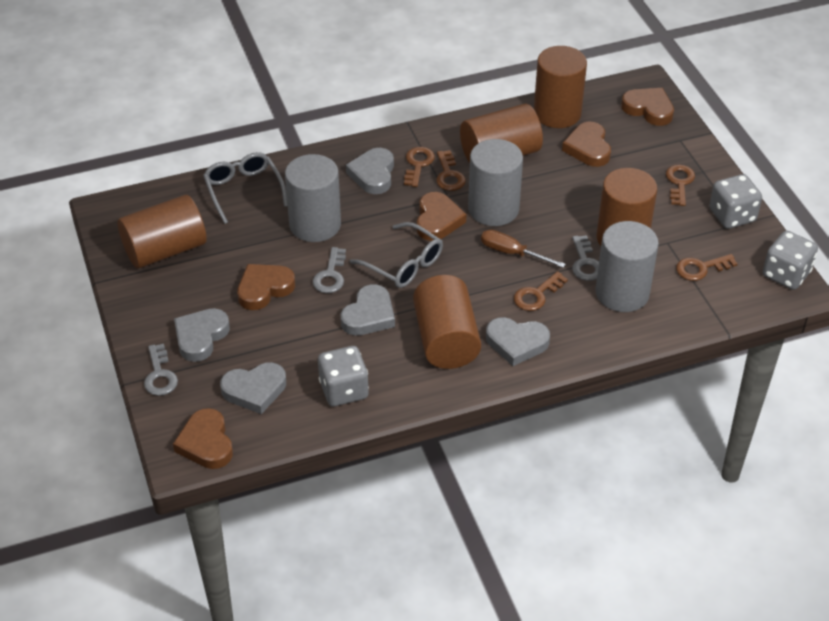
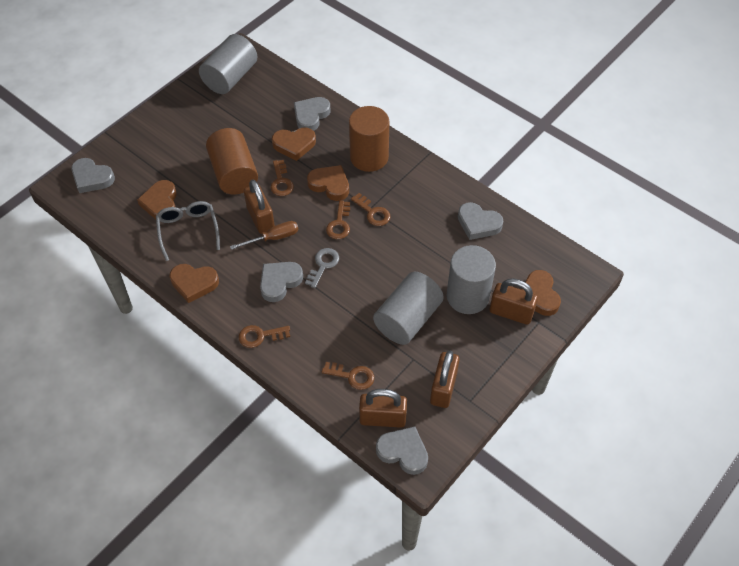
brown cylinder: [118,195,207,268] [413,275,481,369] [460,104,543,163] [534,46,587,128] [597,168,657,246] = 5 -> [206,128,258,195] [349,106,389,172] = 2
brown padlock: none = 0 -> [244,180,275,234] [359,389,407,428] [430,350,460,408] [490,279,538,325] = 4
grey dice: [318,346,369,407] [709,174,762,229] [763,231,818,290] = 3 -> none = 0
grey glasses: [203,152,288,224] [350,222,443,288] = 2 -> [156,201,220,261] = 1
grey key: [144,344,178,396] [313,247,346,293] [572,235,599,281] = 3 -> [305,248,339,288] = 1

